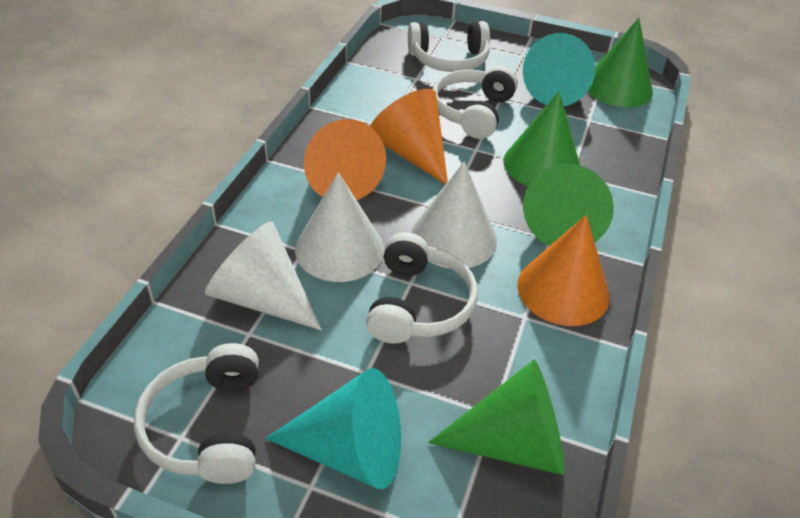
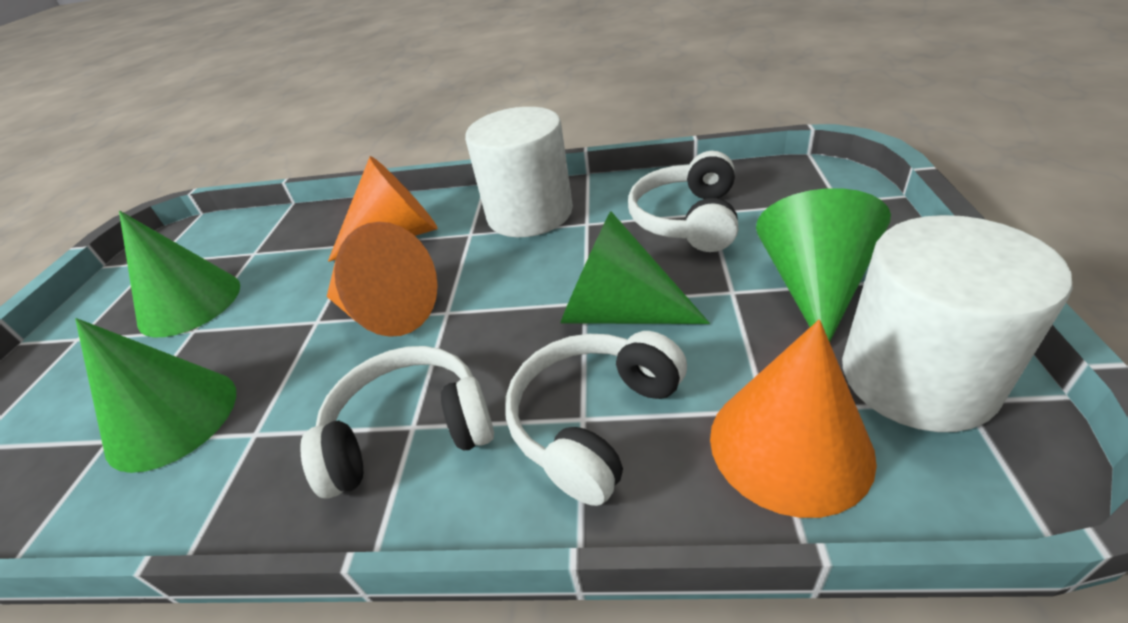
turquoise cone: [265,368,401,489] [523,33,595,106] = 2 -> none = 0
white cone: [205,221,322,330] [295,172,384,282] [411,162,497,269] = 3 -> none = 0
white cylinder: none = 0 -> [465,107,573,237] [842,215,1073,432] = 2
white headphones: [134,343,259,484] [366,232,478,344] [408,21,490,72] [432,66,518,139] = 4 -> [301,346,494,499] [505,331,687,506] [628,151,738,252] = 3

